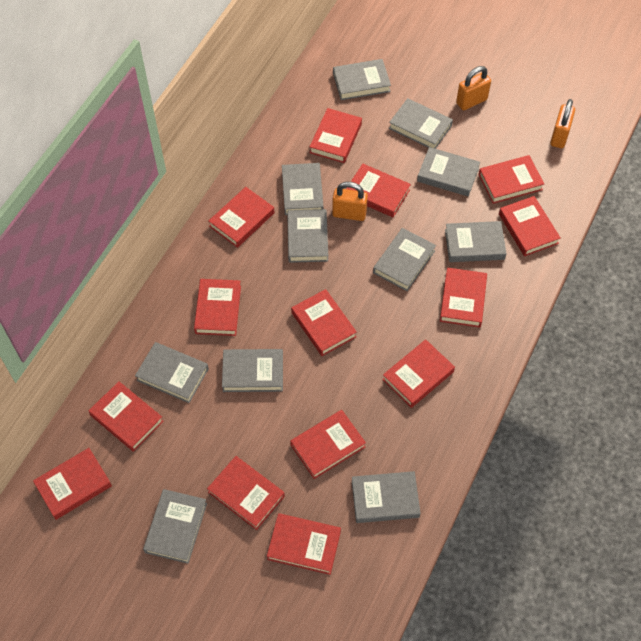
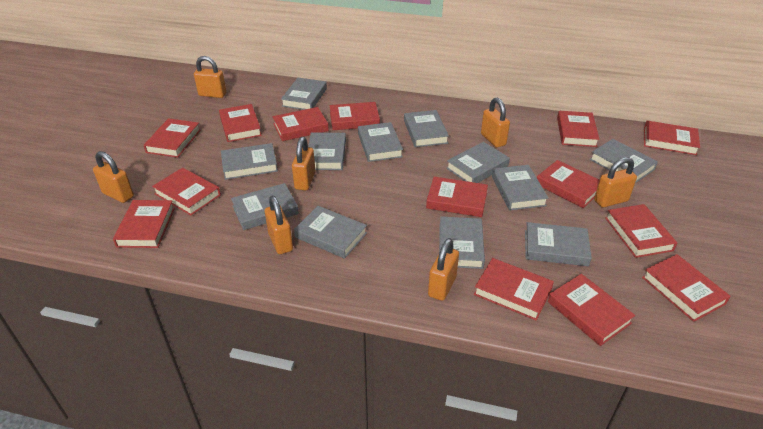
grey book: [135,342,209,403] [143,489,207,564] [222,349,283,392] [282,163,324,215] [287,209,328,263] [333,59,391,100] [352,471,421,523] [373,228,436,291] [389,98,453,149] [417,147,480,196] [445,221,507,262] = 11 -> [221,143,278,180] [231,183,299,230] [281,78,327,110] [294,206,367,259] [308,133,346,170] [358,122,403,162] [404,110,449,147] [439,217,485,269] [446,142,510,183] [492,165,548,211] [525,222,592,266] [590,139,658,183] = 12
orange padlock: [332,182,368,221] [456,66,491,110] [550,99,575,148] = 3 -> [93,151,134,203] [194,56,226,98] [265,196,293,254] [292,137,316,190] [428,238,459,301] [481,98,510,148] [594,157,637,208] = 7

